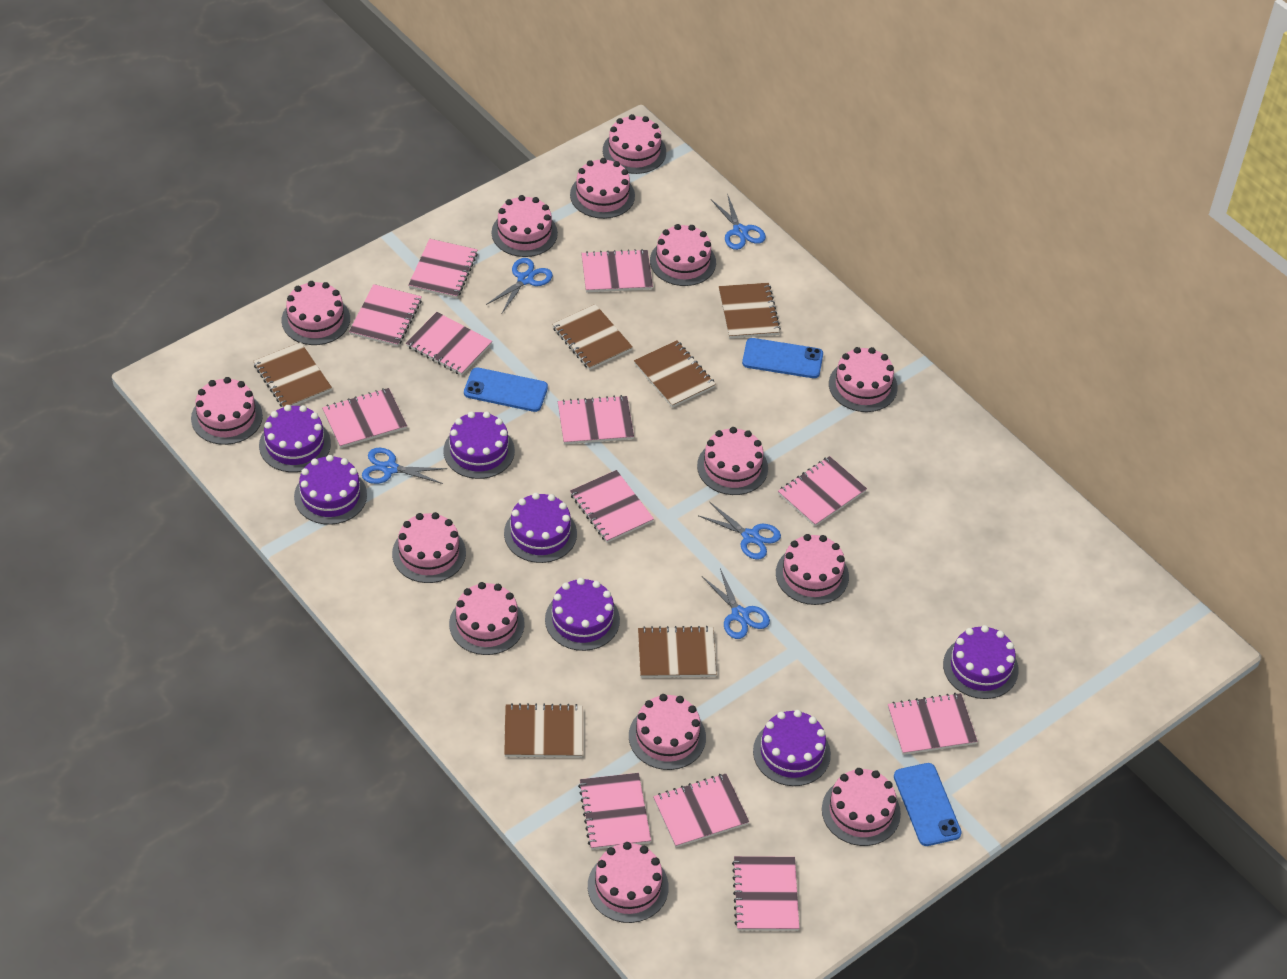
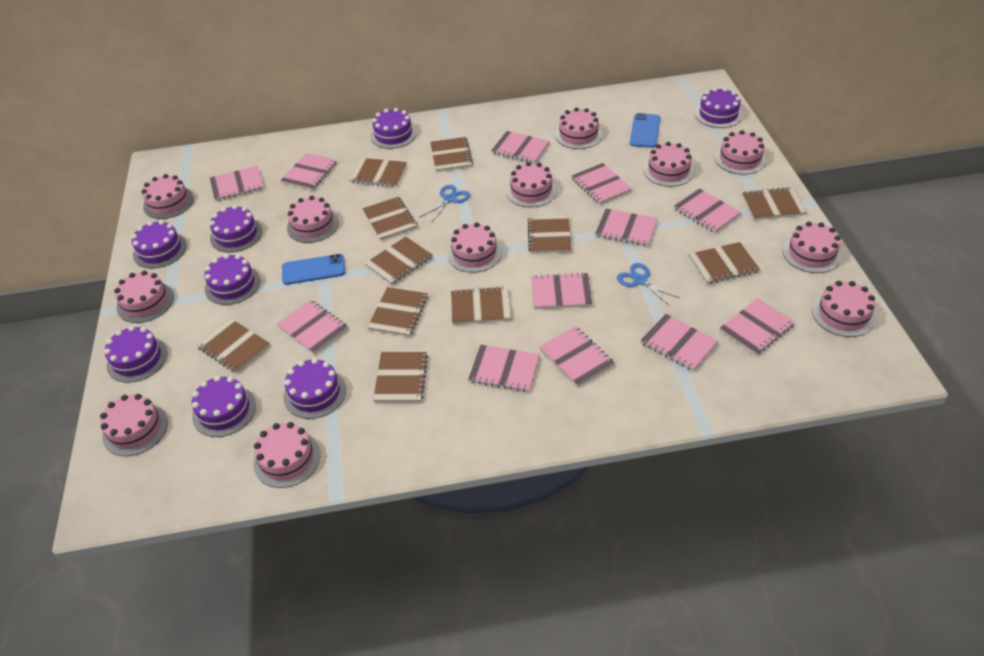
blue phone: [464,367,548,412] [742,338,823,378] [894,763,962,846] = 3 -> [282,254,345,285] [630,113,660,148] = 2
blue scissors: [362,448,447,484] [486,258,553,313] [698,502,781,559] [703,568,770,639] [711,194,766,250] = 5 -> [419,185,470,223] [617,263,681,306] = 2
brown notebook: [253,342,332,407] [504,703,583,758] [552,304,633,370] [634,340,716,408] [638,626,717,678] [719,283,781,339] = 6 -> [197,318,270,373] [349,158,407,187] [362,197,417,240] [365,237,433,285] [367,287,428,337] [373,352,428,403] [430,137,473,172] [451,286,511,325] [527,214,572,254] [689,242,760,284] [742,187,807,220] = 11
pink cake: [191,377,263,445] [282,281,350,345] [392,512,466,583] [449,582,525,655] [492,195,558,257] [570,158,635,219] [588,842,669,923] [603,114,666,174] [629,694,706,770] [650,224,716,286] [697,427,768,495] [776,534,849,605] [822,768,901,846] [829,347,898,412] = 14 -> [100,394,168,456] [114,270,174,323] [142,174,194,219] [253,422,320,488] [287,196,339,243] [447,222,502,273] [506,162,557,207] [555,107,602,149] [644,142,694,187] [715,130,766,175] [783,222,841,273] [812,281,875,337] = 12
purple cake: [259,405,331,472] [294,455,367,525] [444,411,515,479] [504,493,577,563] [545,578,620,651] [753,710,831,786] [943,625,1019,699] = 7 -> [104,326,168,383] [131,220,187,269] [192,376,256,437] [204,254,260,305] [209,205,263,253] [284,358,346,419] [371,108,417,149] [695,88,743,128] = 8

